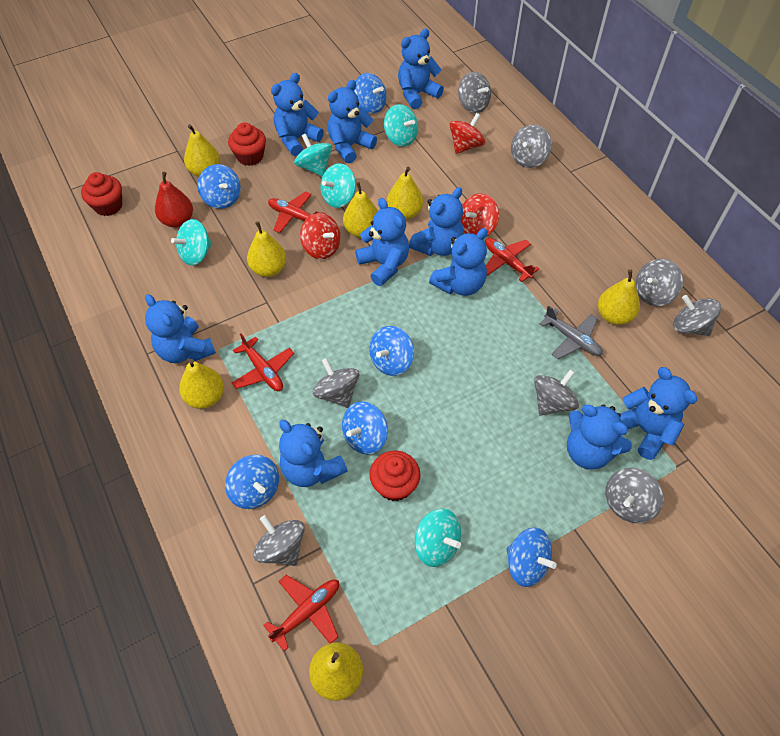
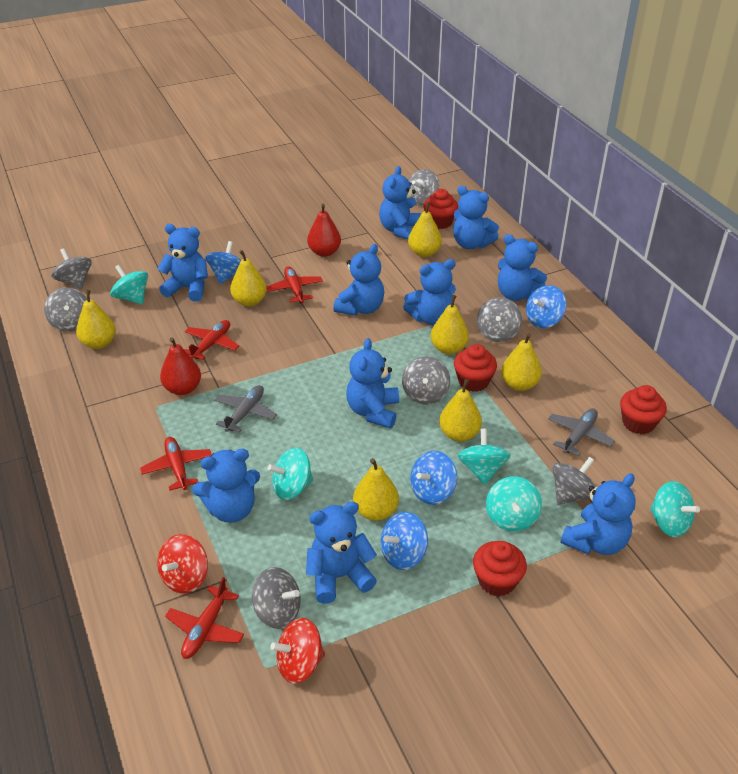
blue spinning top: [198,164,241,209] [225,455,279,509] [342,402,388,455] [354,73,387,114] [369,326,414,376] [506,527,557,587] = 6 -> [205,241,241,284] [381,512,428,570] [410,451,457,505] [526,285,566,328] = 4
grey plane: [540,305,603,359] = 1 -> [215,385,277,433] [548,408,615,456] = 2
grey spinning top: [253,515,305,566] [312,358,360,408] [458,72,491,113] [511,125,552,168] [534,369,579,415] [605,468,664,523] [636,259,683,306] [673,295,721,336] = 8 -> [44,287,87,332] [51,248,92,289] [252,567,301,629] [402,356,450,405] [408,169,439,206] [477,297,522,342] [552,456,596,505] = 7
red cupcake: [81,172,122,216] [228,122,266,166] [369,451,421,501] = 3 -> [423,189,458,229] [454,344,497,392] [473,541,527,596] [620,385,667,434] = 4
red pear: [155,172,193,228] = 1 -> [160,337,201,395] [307,204,341,257] = 2
red spinning top: [300,213,341,259] [449,113,485,154] [460,194,499,237] = 3 -> [157,534,208,594] [270,618,325,684] = 2

